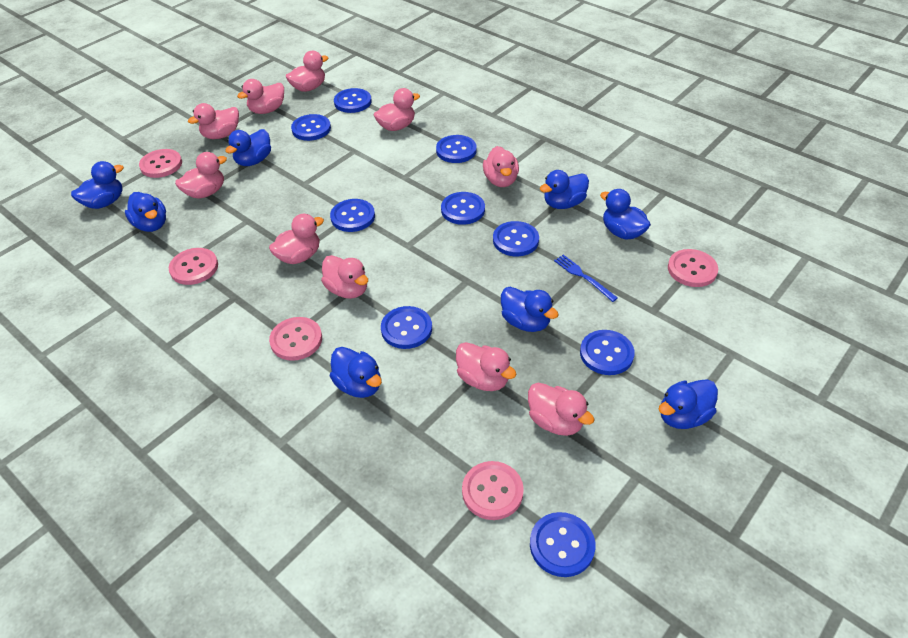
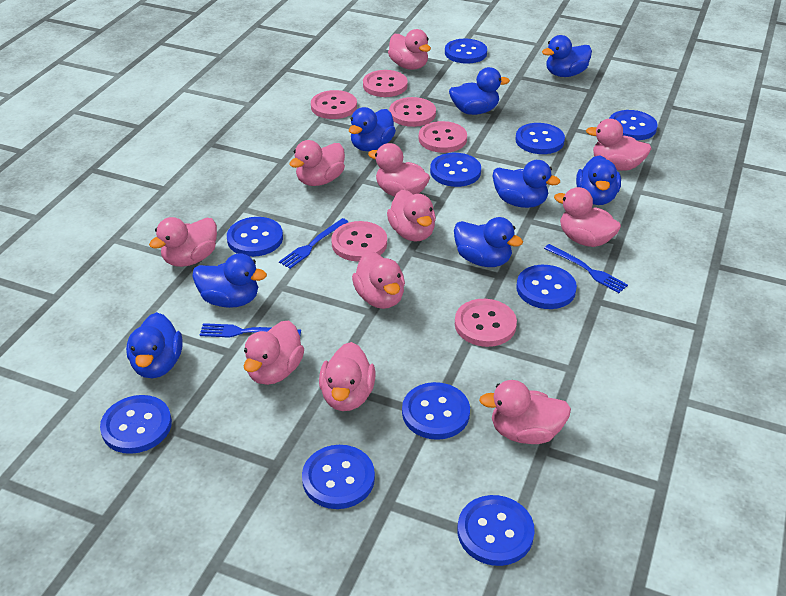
blue button: [291,114,331,141] [330,199,375,232] [334,88,372,113] [381,306,432,349] [436,135,477,163] [441,192,485,225] [493,221,539,256] [530,512,595,577] [580,330,635,375] = 9 -> [100,395,172,454] [227,217,283,257] [302,445,375,509] [402,382,470,440] [430,153,481,187] [445,39,487,64] [457,495,535,566] [515,123,565,154] [516,265,577,309] [609,110,658,140] = 10
blue fork: [554,255,618,302] = 1 -> [200,323,301,338] [279,218,348,269] [544,244,628,293] = 3
pink button: [139,149,182,178] [169,248,218,285] [269,317,322,361] [462,461,524,520] [668,249,718,287] = 5 -> [311,90,357,119] [331,221,387,262] [363,70,408,97] [389,97,436,127] [419,121,467,153] [455,299,517,347] = 6
pink duck: [175,152,227,199] [188,103,239,139] [237,79,284,114] [269,214,324,264] [286,51,328,92] [321,255,368,299] [374,88,420,131] [456,342,516,391] [483,146,519,187] [528,382,595,436] = 10 -> [149,217,217,267] [243,321,304,385] [289,140,345,186] [319,342,376,411] [352,251,405,309] [368,143,430,197] [387,190,436,242] [388,29,431,70] [479,380,571,444] [554,187,621,247] [586,119,652,171] = 11

